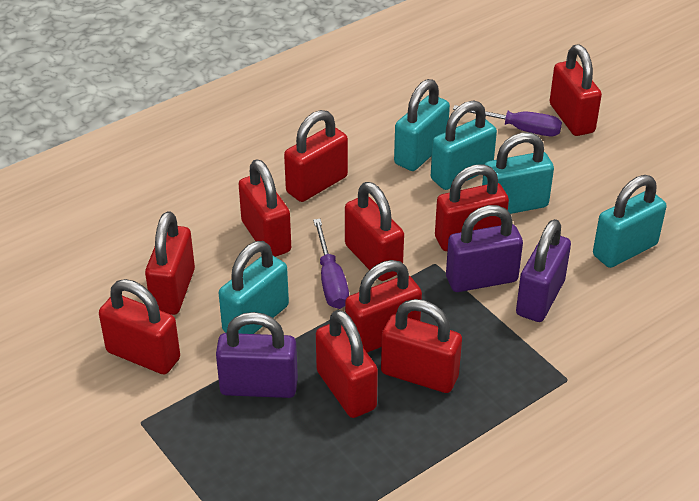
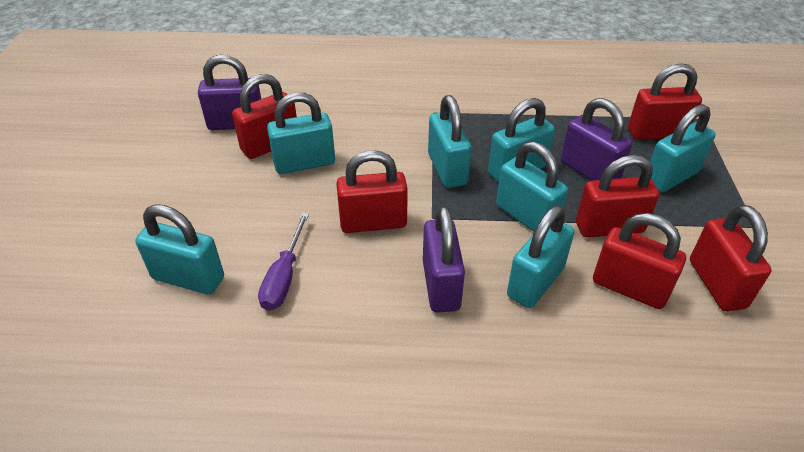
purple screwdriver: [313,219,349,309] [453,105,562,136] = 2 -> [258,212,309,311] = 1
red padlock: [99,279,180,374] [145,211,195,315] [239,159,291,257] [284,110,348,202] [316,310,378,418] [345,182,404,281] [345,260,422,353] [381,299,462,393] [435,164,509,251] [550,45,602,136] = 10 -> [232,74,297,159] [336,150,408,233] [576,155,659,238] [593,213,686,309] [628,63,702,140] [690,205,772,311] = 6
turquoise padlock: [219,241,289,334] [394,79,450,171] [431,100,497,190] [482,133,554,214] [593,175,667,268] = 5 -> [135,204,224,295] [267,92,335,174] [428,95,472,188] [488,98,555,183] [496,141,568,232] [507,205,575,308] [650,104,715,192] = 7

